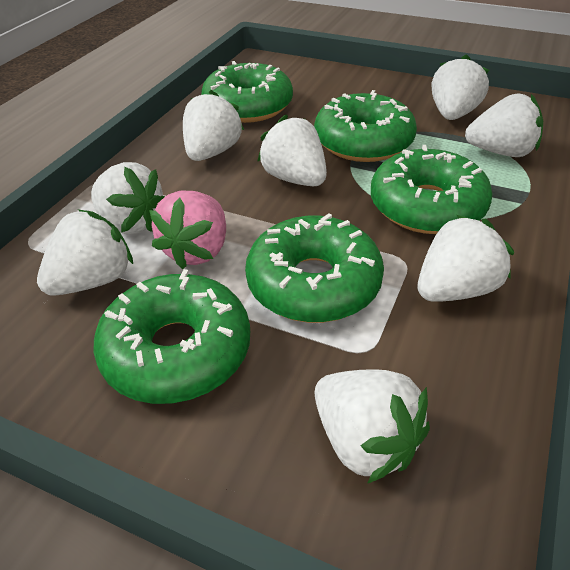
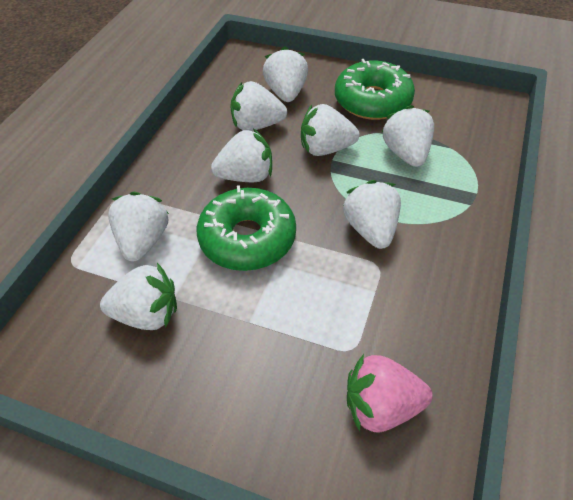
green donut: [93,269,250,404] [201,61,293,123] [245,214,384,323] [314,90,417,162] [371,145,493,234] = 5 -> [197,185,296,271] [335,59,415,120] = 2

